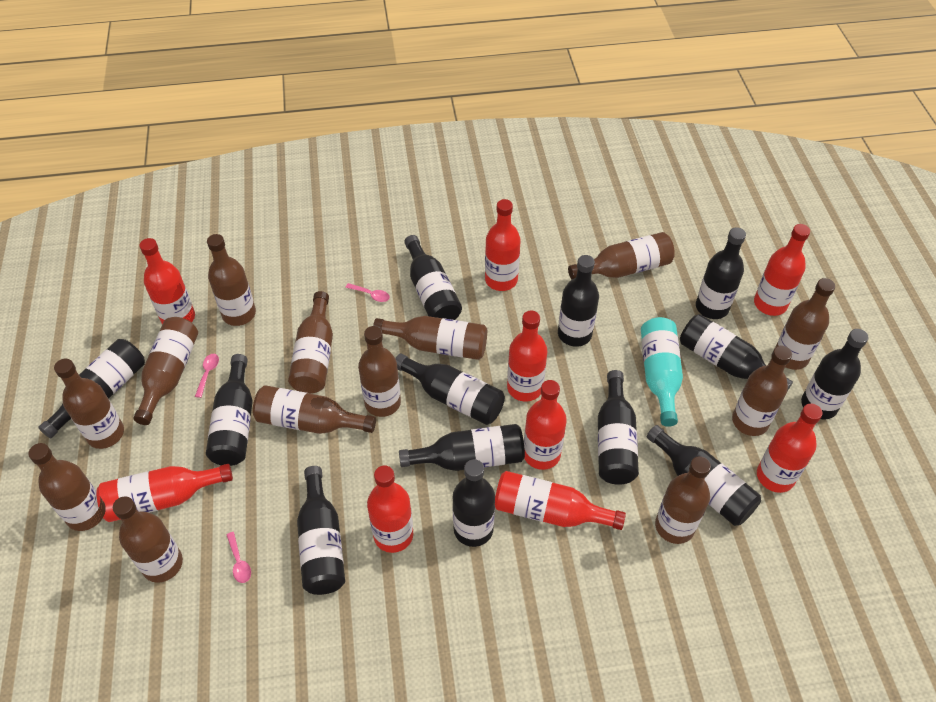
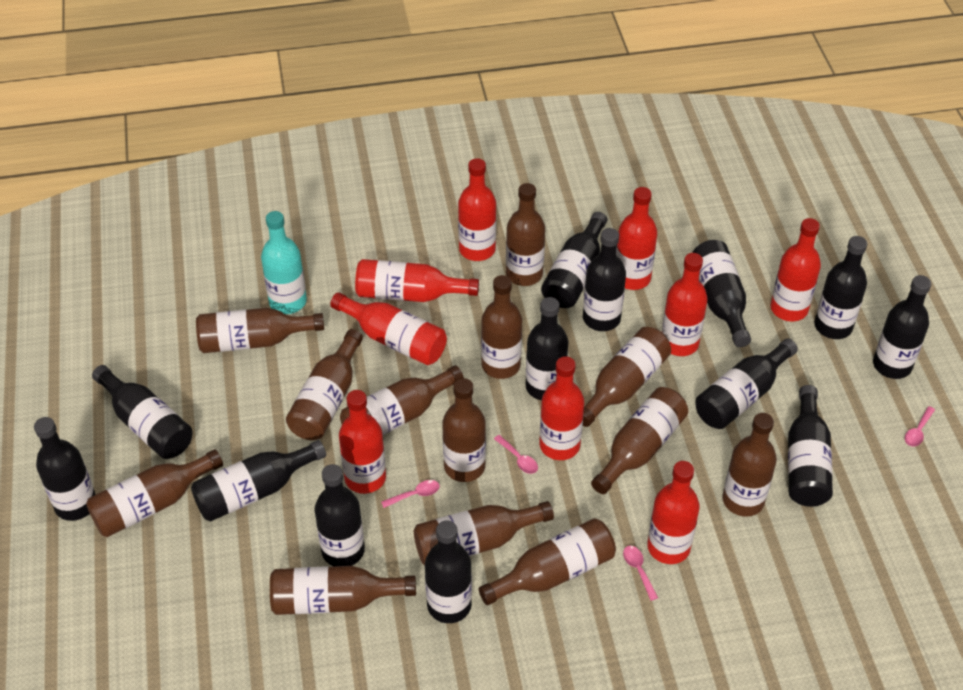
pink spoon: [195,354,219,398] [226,532,251,583] [345,283,390,302] = 3 -> [381,480,440,508] [494,435,538,474] [623,546,658,601] [905,406,935,447] = 4

